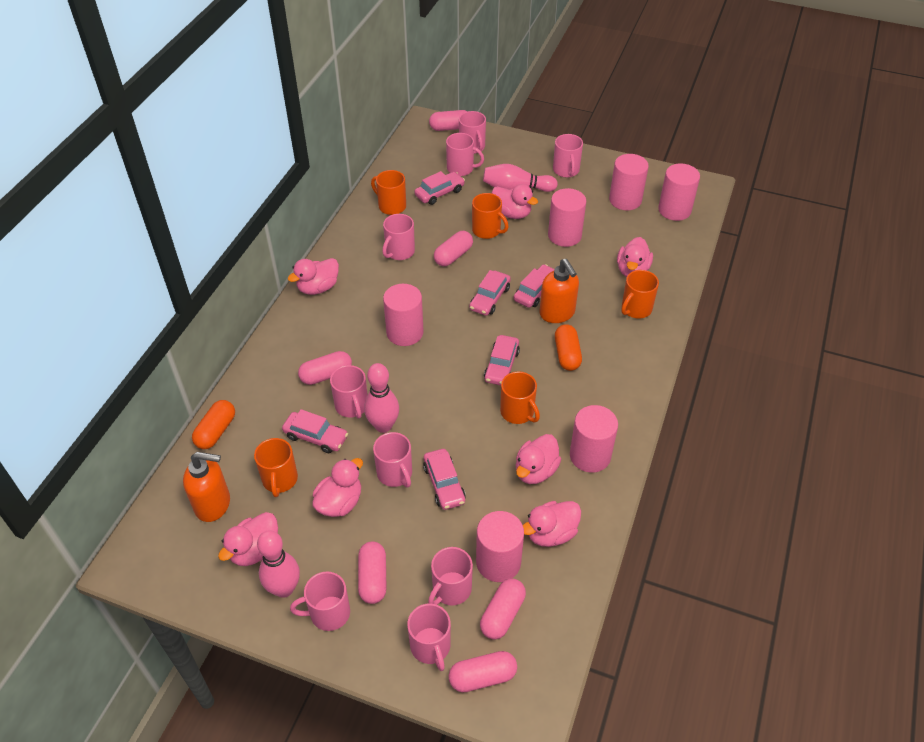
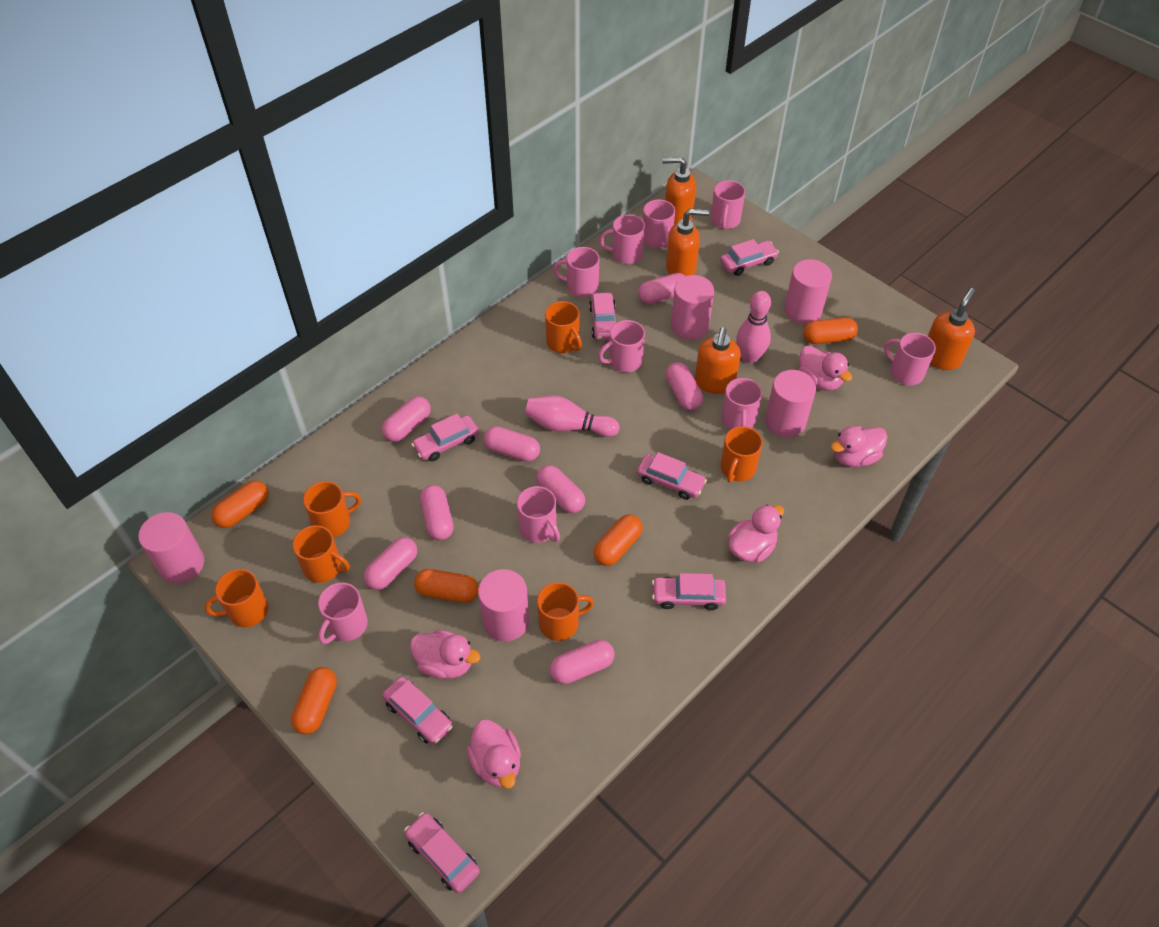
orange capsule: [192,400,235,449] [555,324,582,371] = 2 -> [211,481,269,528] [291,667,337,734] [414,569,479,603] [593,514,643,566] [803,318,858,344] = 5
orange mug: [254,438,298,497] [371,170,406,215] [472,193,509,239] [500,371,540,424] [621,270,659,319] = 5 -> [204,569,268,627] [293,525,350,583] [303,481,361,537] [537,582,594,641] [545,301,582,353] [721,426,763,483] = 6
orange soap dispenser: [183,452,230,522] [539,259,579,323] = 2 -> [662,157,696,225] [666,209,709,276] [695,327,741,394] [928,288,975,370] = 4
pink bowling pin: [257,530,300,598] [364,363,399,433] [483,164,558,192] = 3 -> [525,396,619,437] [736,291,771,363] = 2
pink capsule: [298,351,352,385] [358,542,387,604] [429,110,468,131] [434,231,473,266] [449,651,517,692] [480,578,526,640] = 6 -> [364,537,417,590] [382,396,430,442] [420,485,454,541] [483,426,540,462] [536,465,585,513] [550,640,614,684] [638,273,685,304] [665,362,703,410] = 8
pink car: [282,409,348,453] [414,171,465,205] [423,449,466,510] [469,270,511,316] [484,335,520,386] [514,264,554,308] = 6 -> [382,677,453,745] [404,812,480,893] [411,414,479,461] [589,292,616,341] [637,452,707,500] [652,573,726,610] [720,239,779,276] = 7
pink cylinder: [383,284,424,346] [476,511,524,582] [548,188,586,247] [570,405,618,473] [609,154,649,210] [658,164,700,221] = 6 -> [138,512,204,583] [478,569,529,642] [671,275,714,340] [765,370,816,437] [784,259,832,324] = 5
pink duck: [218,512,278,566] [288,258,339,295] [312,458,363,517] [492,184,538,219] [516,434,561,484] [523,501,581,547] [617,237,653,277] = 7 -> [410,630,480,679] [467,720,521,789] [728,504,784,563] [799,346,852,391] [830,426,887,467] = 5

